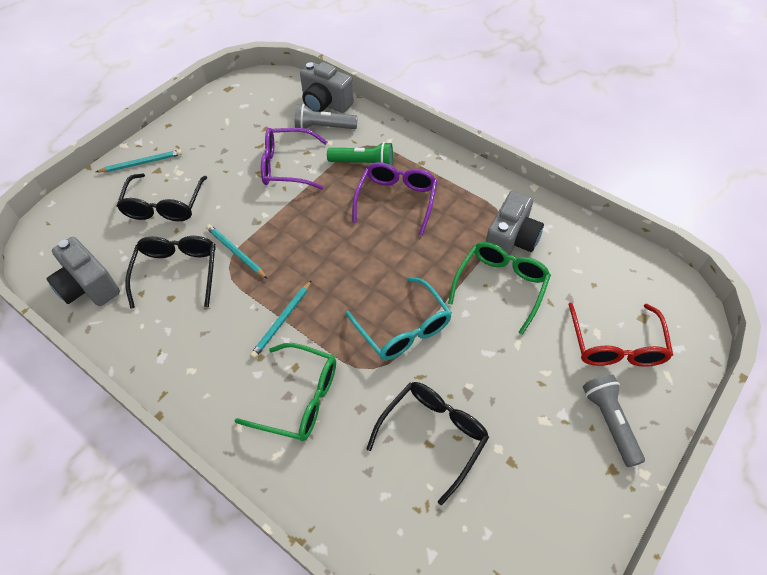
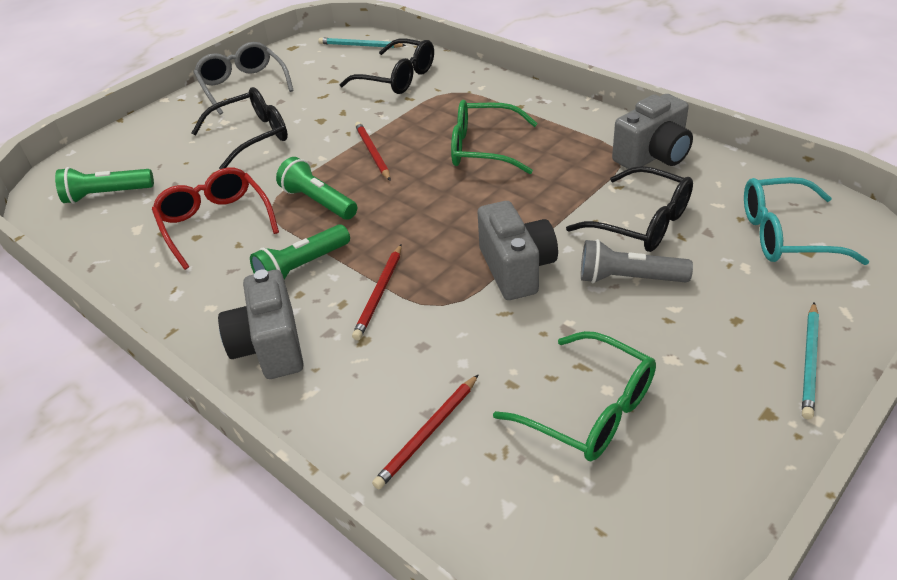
green flashlight: [327,142,393,166] = 1 -> [55,167,154,204] [250,224,350,280] [276,157,357,220] = 3
grey flashlight: [295,104,358,129] [583,375,645,467] = 2 -> [581,239,693,283] = 1
grey glasses: none = 0 -> [194,42,294,115] = 1
purple glasses: [261,128,327,190] [352,162,437,236] = 2 -> none = 0
red pencil: none = 0 -> [352,244,402,340] [355,122,391,181] [372,374,479,490] = 3
turquoise pencil: [96,150,182,172] [206,224,268,279] [250,280,312,359] = 3 -> [318,38,406,48] [802,302,819,419] = 2

